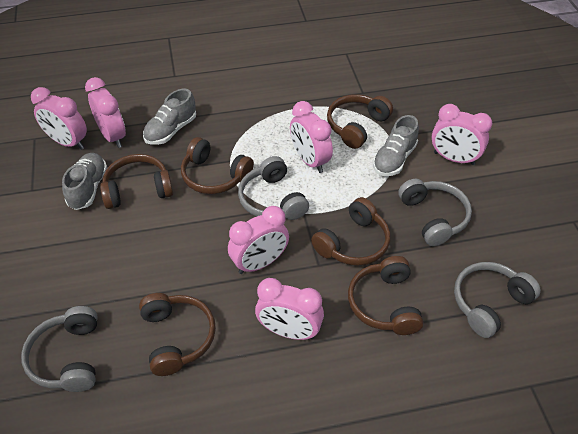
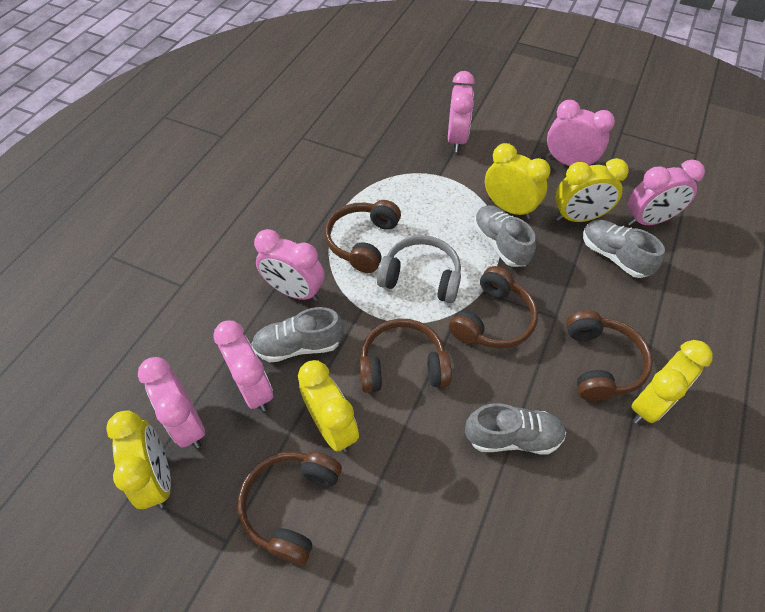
brown headphones: [100,154,173,209] [139,293,216,376] [181,137,254,194] [311,197,390,266] [327,94,393,149] [348,256,423,335] = 6 -> [238,451,342,565] [325,200,401,273] [359,319,452,393] [449,266,538,349] [566,310,653,401] = 5
grey headphones: [21,306,98,392] [238,156,309,220] [398,179,472,246] [454,262,541,338] = 4 -> [377,235,461,303] = 1
grey shoe: [62,153,107,210] [143,89,196,145] [373,115,419,176] = 3 -> [252,307,344,362] [465,403,566,454] [474,205,536,267] [583,220,665,278] = 4
yellow clock: none = 0 -> [106,411,171,509] [298,360,359,452] [485,143,550,219] [555,158,629,222] [631,340,713,424] = 5

